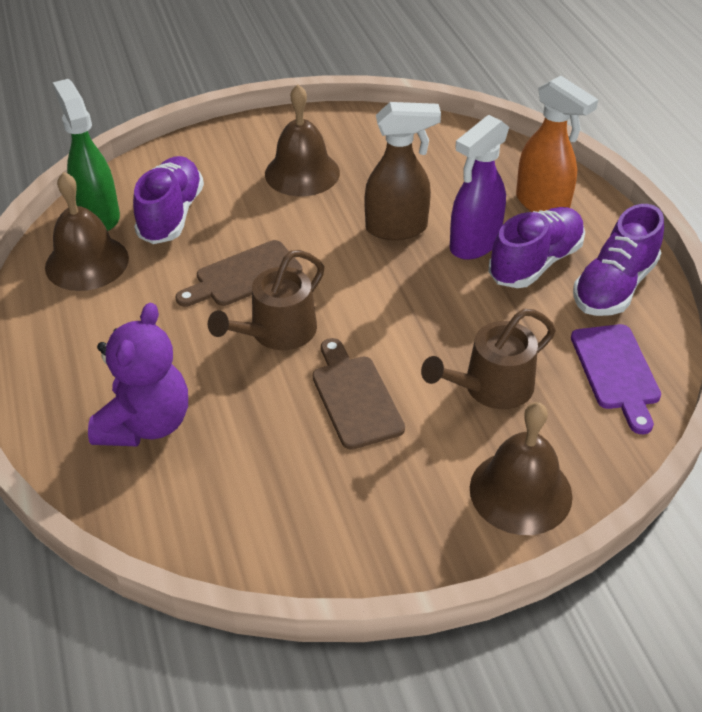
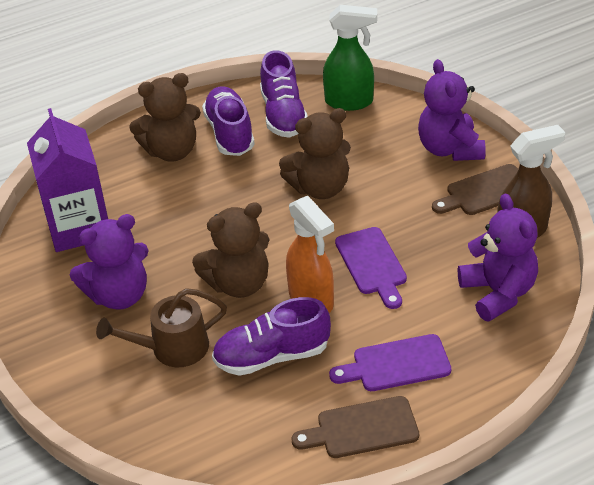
brown bell: [45,172,129,291] [265,84,340,196] [470,402,573,535] = 3 -> none = 0
brown teddy bear: none = 0 -> [129,73,201,162] [192,202,270,298] [279,108,351,199] = 3
brown watering can: [208,250,324,350] [421,309,556,409] = 2 -> [96,288,227,367] = 1
purple carton: none = 0 -> [27,108,108,252] = 1
purple cutting board: [571,324,661,434] = 1 -> [329,334,451,391] [335,227,407,309] = 2
purple spray bottle: [450,115,509,260] = 1 -> none = 0
purple teddy bear: [88,303,188,446] = 1 -> [70,214,149,310] [418,59,486,161] [458,193,538,322] = 3

